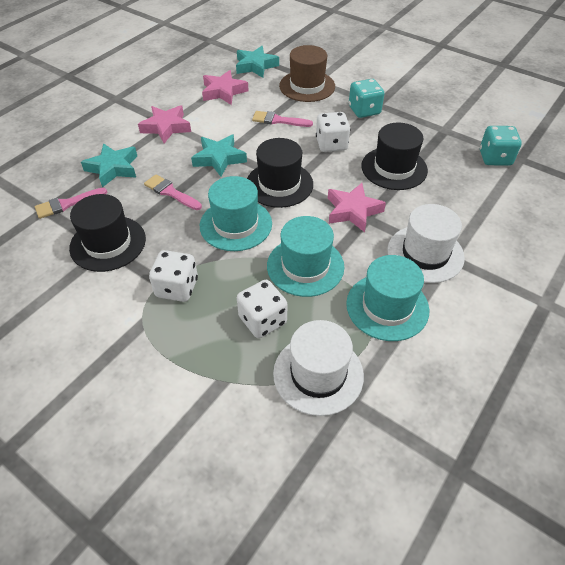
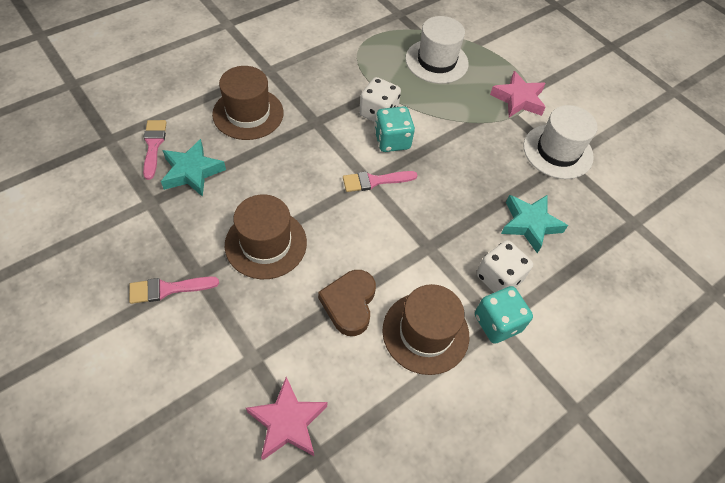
black hat: [69,194,146,272] [247,138,313,208] [361,123,428,190] = 3 -> none = 0
brown hat: [279,45,335,102] = 1 -> [212,66,284,140] [225,194,307,279] [382,284,469,375] = 3
brown heart: none = 0 -> [318,270,376,336] = 1
pink star: [138,105,191,143] [202,70,249,105] [328,183,386,232] = 3 -> [246,377,327,460] [490,71,546,117] = 2
turquoise hat: [200,176,272,251] [267,216,344,297] [346,255,429,341] = 3 -> none = 0
turquoise star: [81,143,137,188] [191,134,247,177] [236,46,279,78] = 3 -> [161,139,226,197] [501,195,568,253] = 2
white dice: [149,250,198,302] [237,280,287,338] [316,112,350,152] = 3 -> [359,77,401,122] [477,240,533,293] = 2

